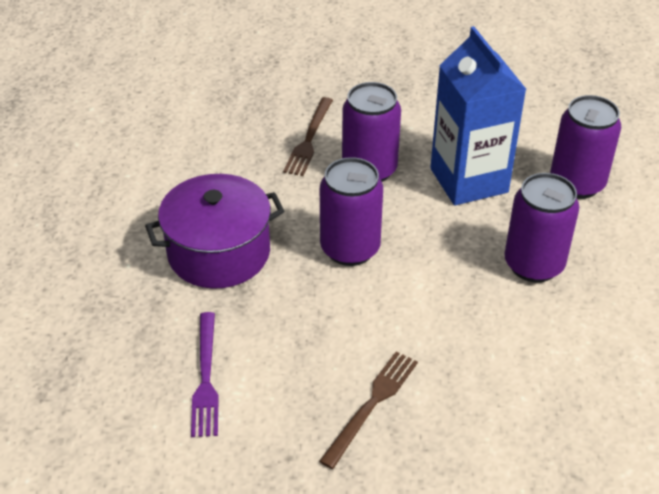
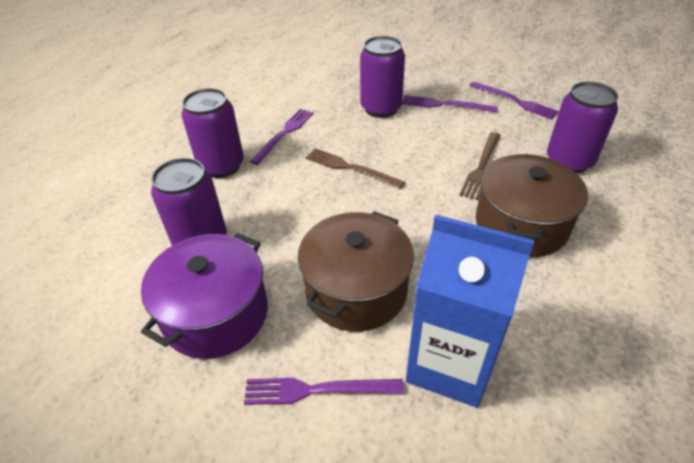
brown pot: none = 0 -> [298,211,414,332] [476,154,588,257] = 2
purple fork: [191,312,219,437] = 1 -> [244,378,404,405] [250,109,314,165] [402,95,498,113] [469,82,559,119] = 4

